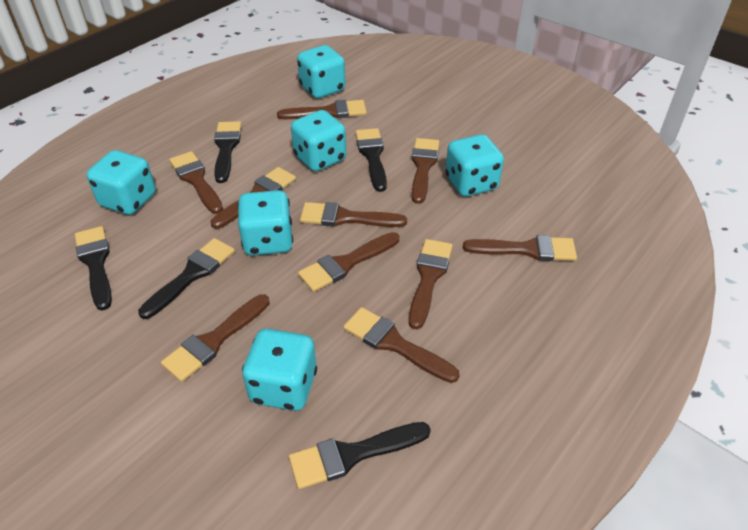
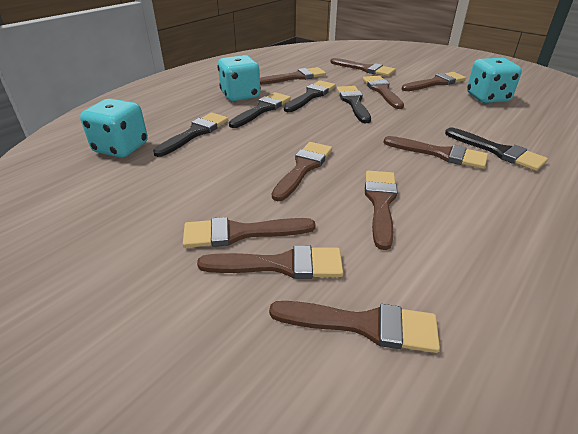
turquoise dice: [87,150,156,215] [237,190,293,256] [242,329,317,411] [291,110,346,171] [297,45,345,98] [445,134,504,197] = 6 -> [80,98,148,158] [217,55,261,101] [467,58,522,103] = 3

